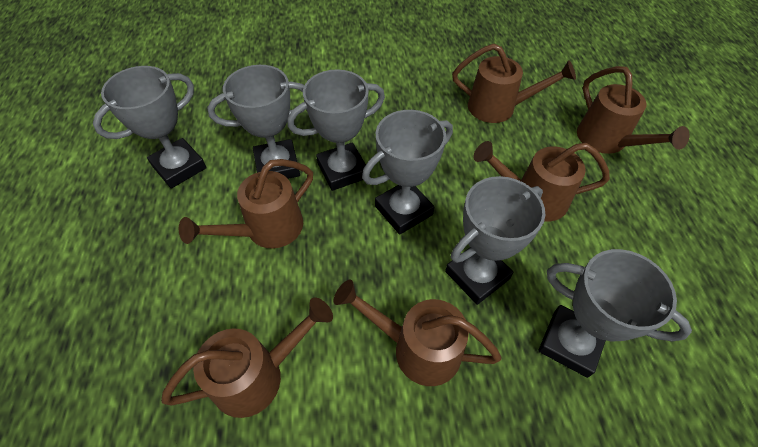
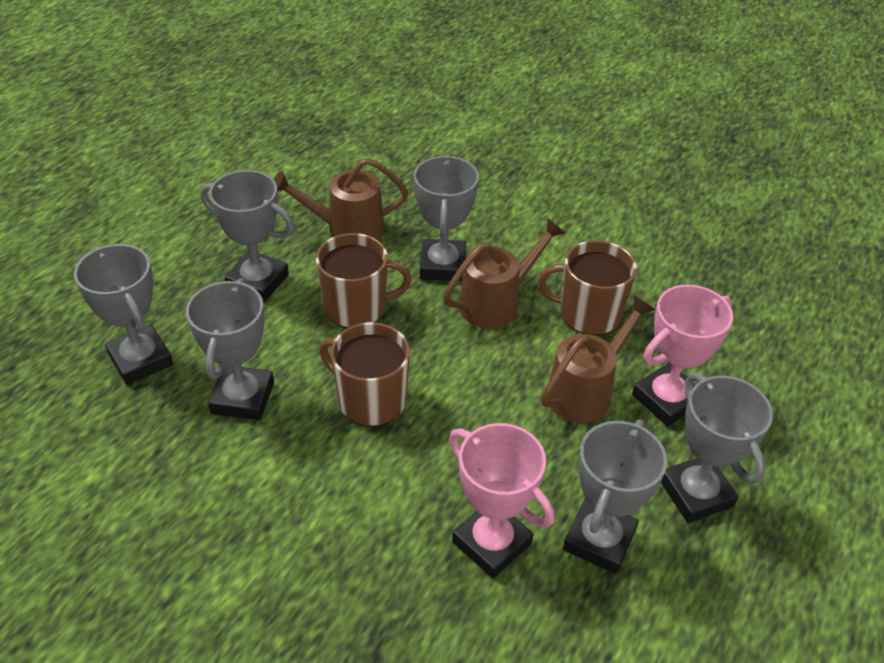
brown mug: none = 0 -> [316,233,412,328] [319,322,410,427] [538,240,637,336] = 3
brown watering can: [161,297,333,418] [179,159,313,248] [334,279,502,386] [452,44,576,123] [473,141,610,222] [577,66,690,154] = 6 -> [273,158,408,239] [443,218,565,328] [541,295,655,423] = 3
pink trophy: none = 0 -> [449,423,555,578] [632,285,733,426] = 2

